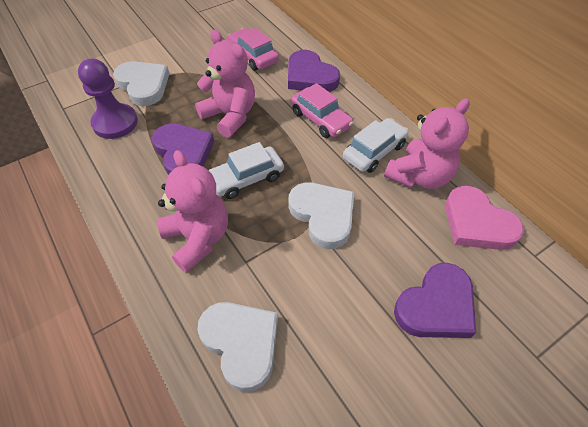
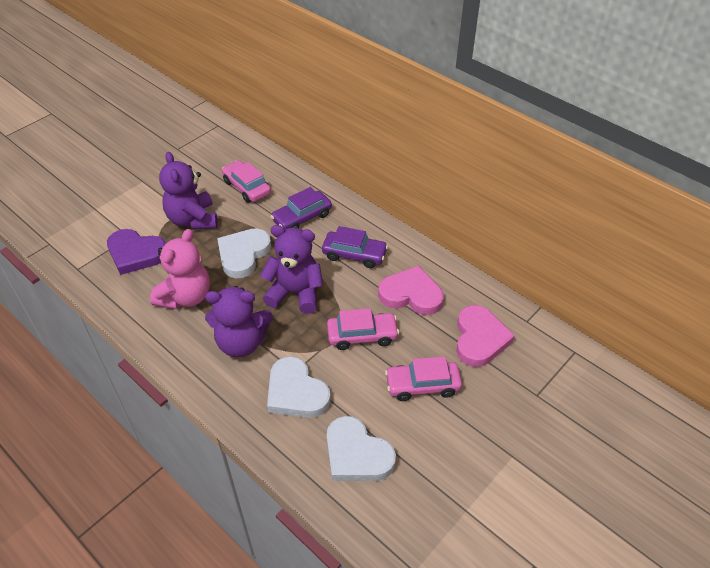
pink car: [228,28,279,71] [291,83,354,138] = 2 -> [222,160,271,203] [327,308,399,350] [385,356,462,401] = 3
pink heart: [445,186,524,250] = 1 -> [378,266,444,315] [456,305,515,367] = 2
pink teddy bear: [157,150,228,272] [195,30,255,138] [384,98,470,189] = 3 -> [150,229,210,309] = 1
purple car: none = 0 -> [271,187,332,229] [322,226,388,268] = 2
purple heart: [152,123,214,175] [288,50,340,92] [394,263,476,338] = 3 -> [107,229,166,275] = 1
purple pawn: [78,59,138,139] = 1 -> none = 0
purple teddy bear: none = 0 -> [159,152,217,230] [205,286,273,357] [260,225,323,314] = 3
white car: [208,142,284,199] [343,118,408,173] = 2 -> none = 0

